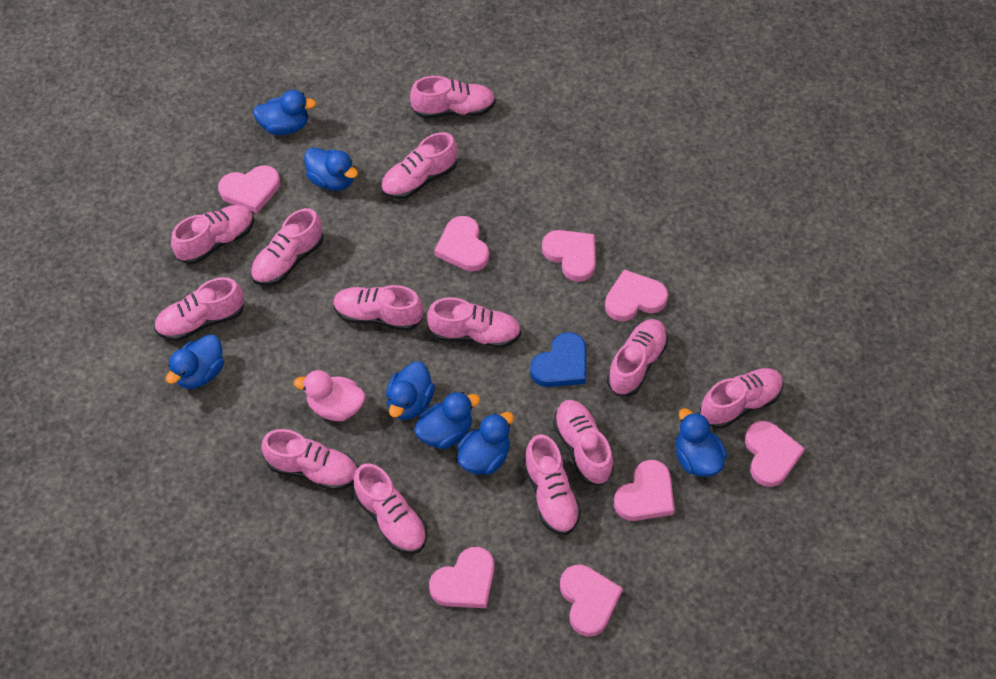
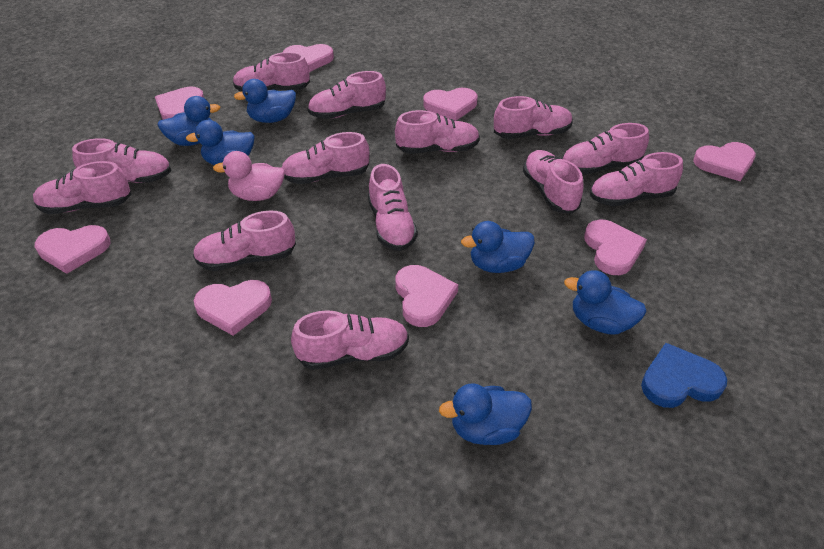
blue duck: [166,334,224,389] [253,90,316,135] [304,147,358,191] [386,361,435,420] [414,392,480,449] [457,412,514,475] [676,408,727,477] = 7 -> [158,96,220,146] [186,120,255,165] [234,79,296,123] [439,383,532,445] [461,221,535,273] [564,270,647,334] = 6

